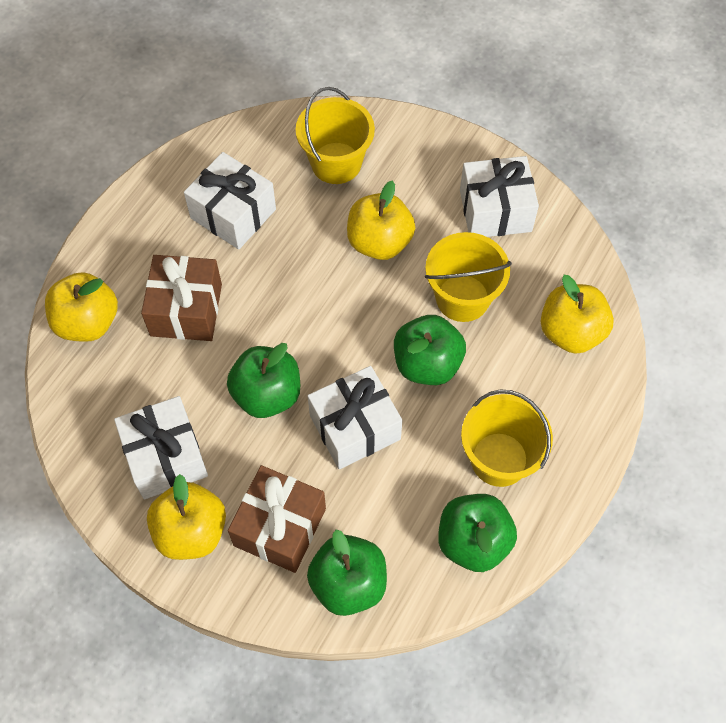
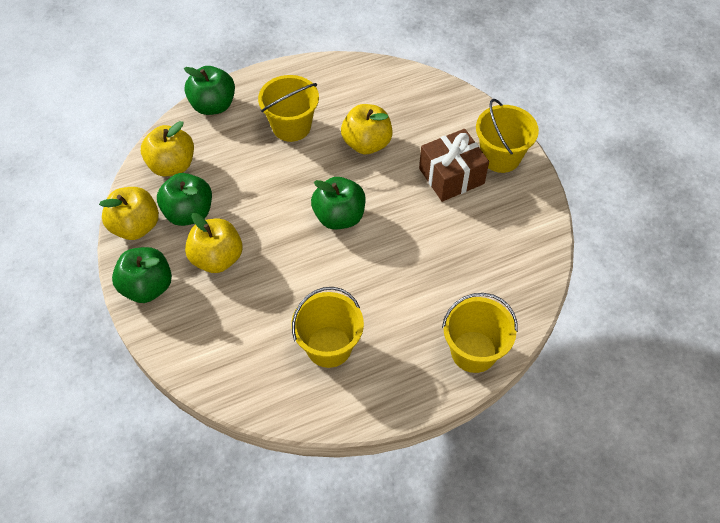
brown gift: [141,255,222,341] [228,465,326,573] = 2 -> [419,129,489,202] = 1
white gift: [114,396,208,499] [184,152,276,250] [308,366,402,469] [460,156,539,237] = 4 -> none = 0
yellow bucket: [296,87,375,184] [425,232,512,322] [461,389,553,487] = 3 -> [258,75,319,142] [291,287,364,368] [442,293,518,373] [476,99,539,173] = 4

